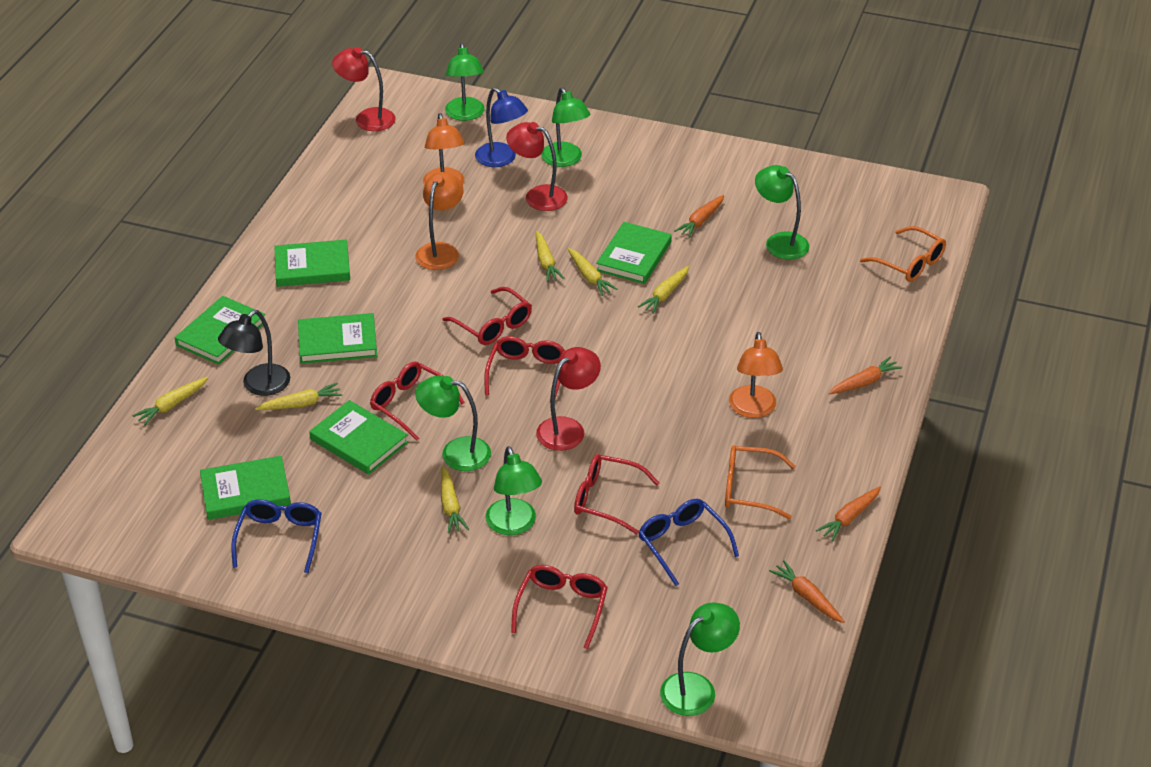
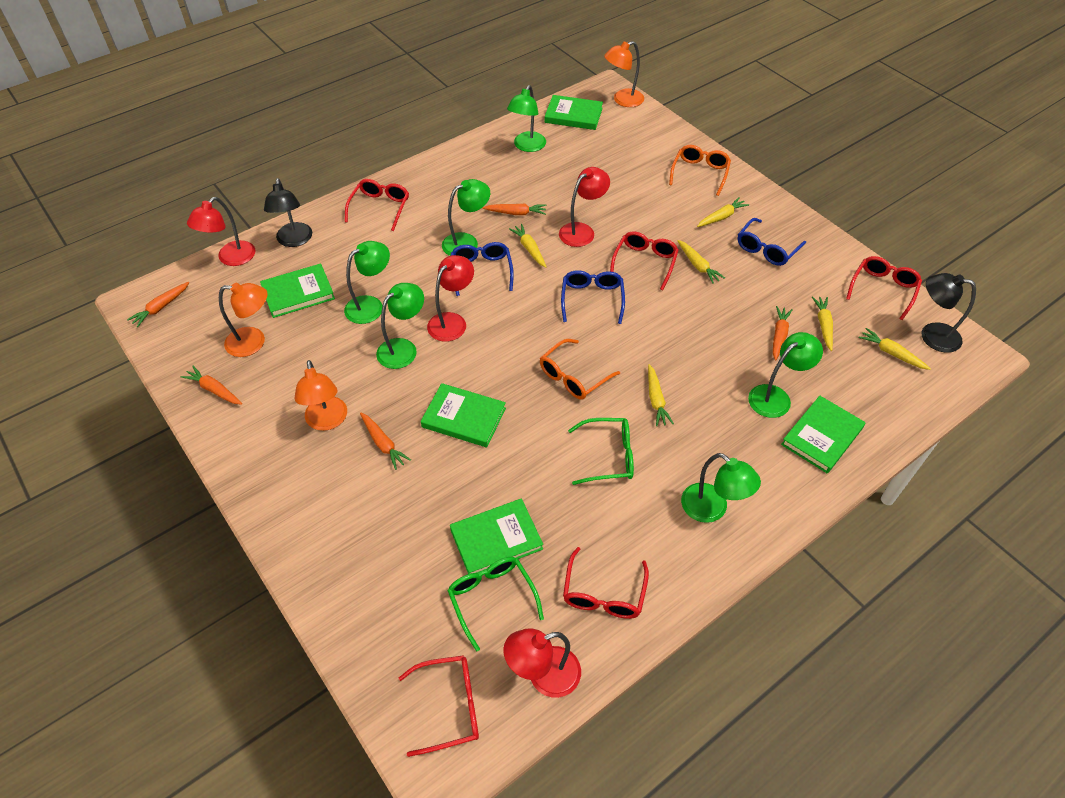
black lamp: [218,310,290,396] = 1 -> [264,178,312,247] [921,273,976,353] = 2
blue glasses: [231,499,322,573] [638,499,739,586] = 2 -> [451,242,514,296] [561,270,625,324] [738,218,806,266] = 3
blue lamp: [475,87,528,167] = 1 -> none = 0
green book: [175,296,265,365] [200,456,291,520] [274,240,350,287] [298,313,377,364] [309,400,408,475] [596,222,672,284] = 6 -> [260,263,335,318] [421,383,506,447] [450,499,543,574] [545,95,603,130] [781,396,866,474] = 5
green glasses: none = 0 -> [447,557,544,652] [568,418,634,485] = 2
orange carrot: [675,195,724,238] [769,560,845,623] [816,486,881,542] [829,357,902,395] = 4 -> [127,282,190,327] [181,366,242,405] [360,413,411,470] [482,204,546,215] [773,306,793,361] = 5
red lamp: [332,47,396,131] [506,122,568,211] [536,347,601,451] = 3 -> [187,197,256,266] [427,255,474,342] [503,628,581,698] [559,167,610,247] = 4

